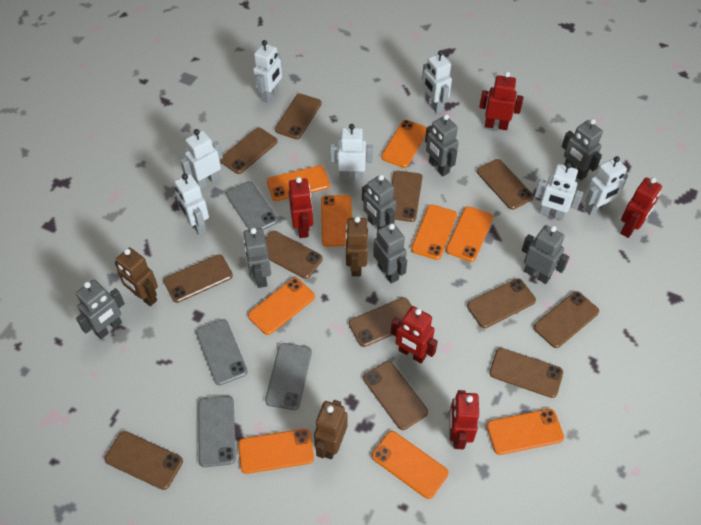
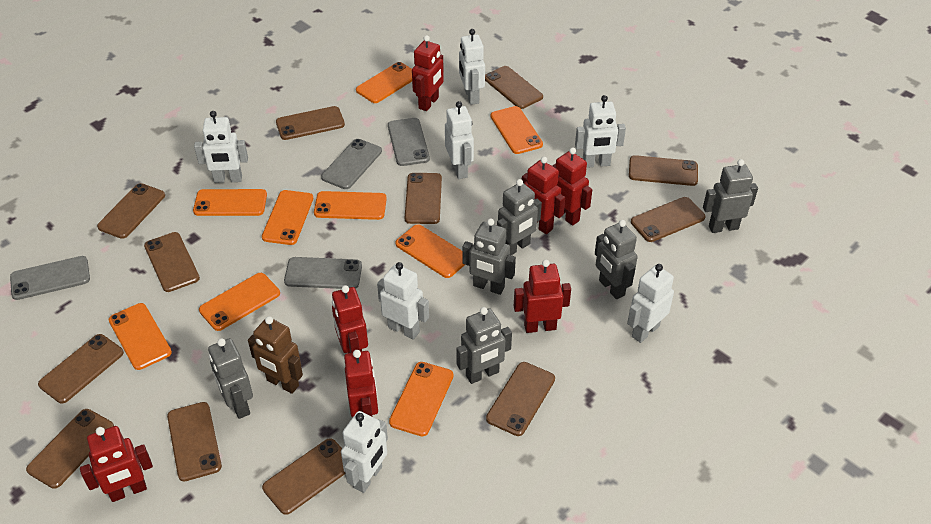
brown robot: [115,247,158,306] [314,400,347,459] [345,216,368,277] = 3 -> [248,316,303,394] = 1
grey robot: [76,279,125,339] [243,228,271,288] [362,175,396,230] [373,223,407,284] [425,114,459,176] [522,225,569,284] [562,119,603,180] = 7 -> [208,338,253,419] [456,307,512,384] [463,219,516,295] [497,179,542,255] [595,220,638,299] [703,159,758,233] = 6
red robot: [289,177,313,238] [391,306,438,363] [449,390,479,449] [479,72,523,130] [620,177,662,238] = 5 -> [80,426,153,502] [332,285,368,353] [344,350,378,417] [412,35,444,111] [514,259,571,333] [522,157,565,234] [552,148,592,226] = 7

